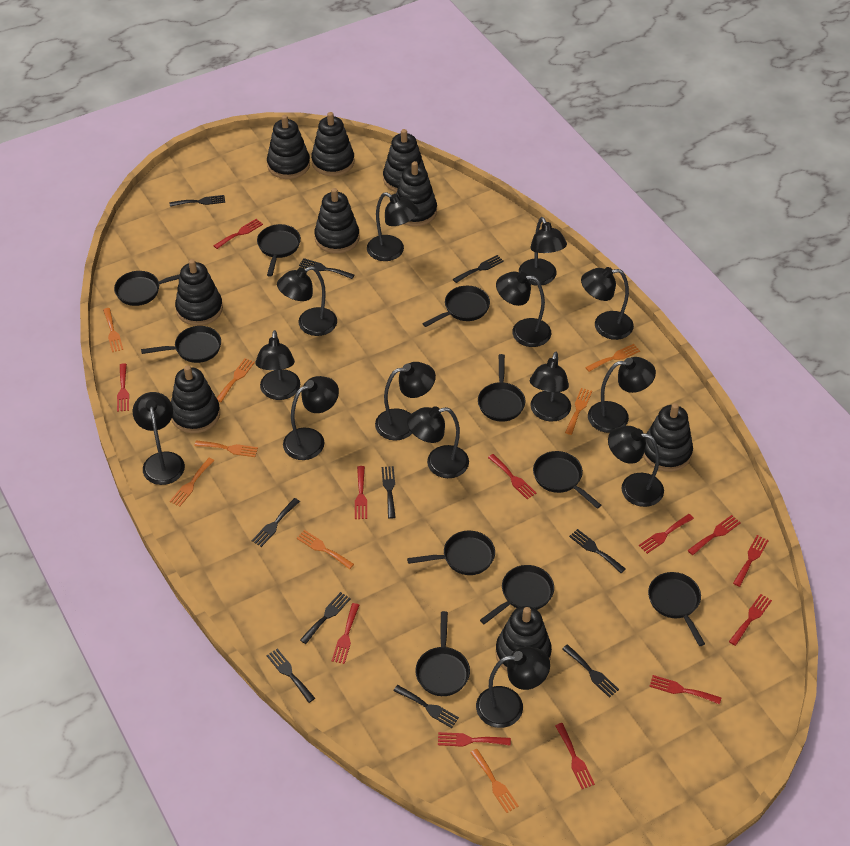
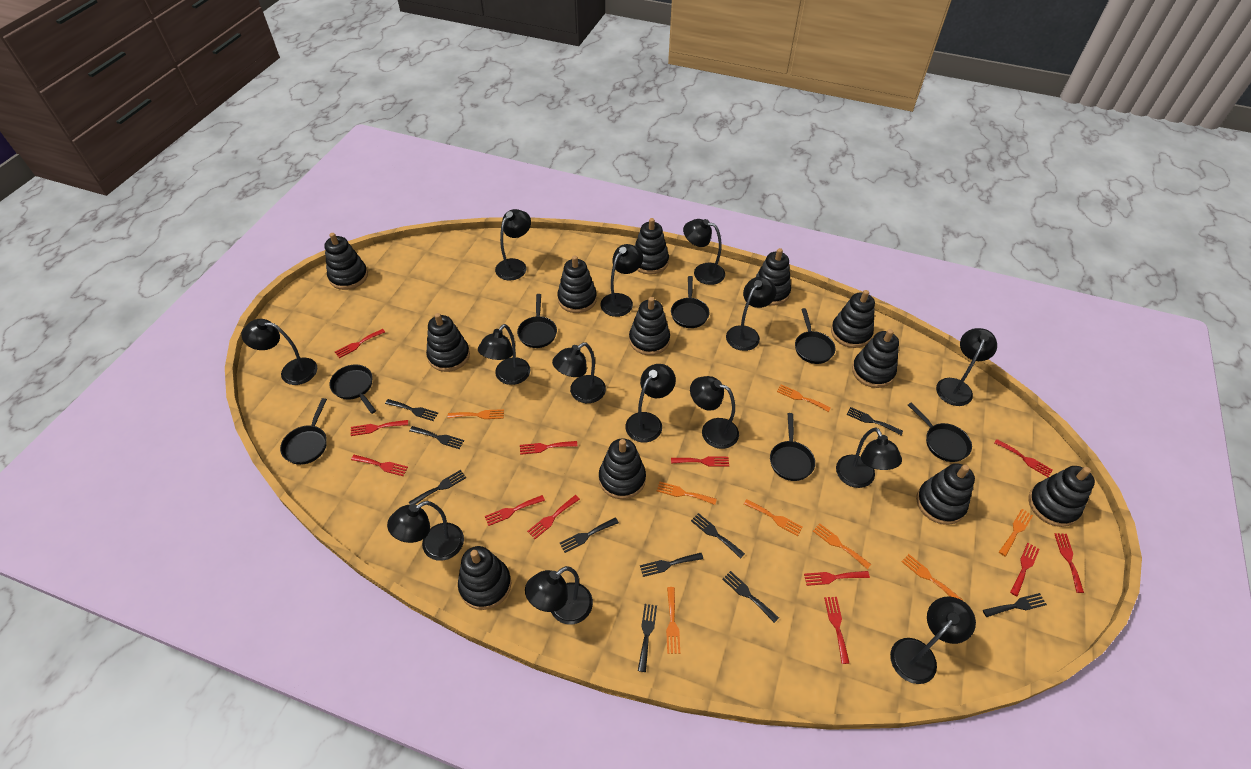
black pan: [114,271,180,306] [141,326,221,363] [257,224,301,277] [407,531,495,575] [415,611,470,696] [422,286,490,327] [478,354,525,422] [480,565,554,624] [533,451,601,509] [648,572,705,646] = 10 -> [280,398,327,465] [329,364,376,414] [517,294,557,348] [671,276,710,328] [770,413,815,481] [795,308,835,364] [908,402,972,462] = 7
black stacking toy: [171,365,220,433] [175,259,223,326] [267,115,310,179] [311,112,354,176] [314,188,359,254] [383,129,425,192] [396,161,437,227] [495,606,552,671] [643,403,693,472] = 9 -> [324,233,368,290] [426,313,470,372] [458,546,511,610] [557,256,597,313] [599,439,646,499] [629,297,670,355] [635,218,669,274] [756,248,791,305] [831,290,875,348] [852,329,899,388] [916,463,975,525] [1028,466,1095,527] = 12

